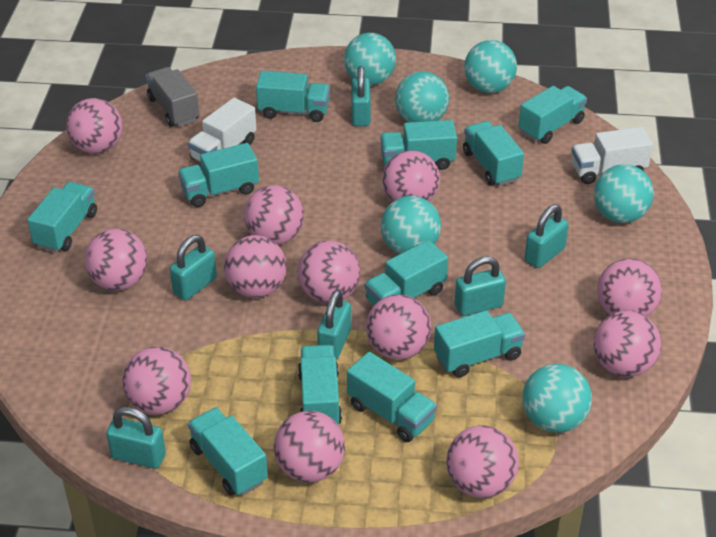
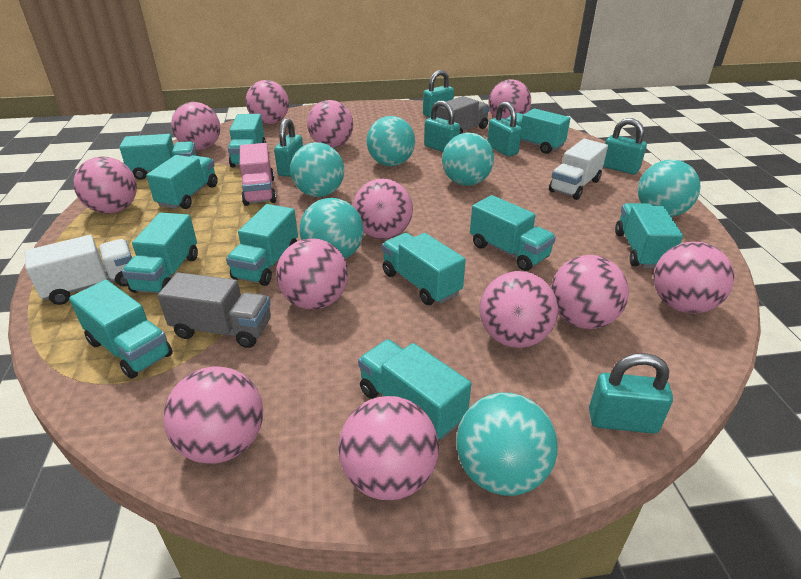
grey truck: [146,67,200,127] = 1 -> [158,272,271,348] [436,96,490,134] = 2
pink truck: none = 0 -> [240,143,276,206] = 1

